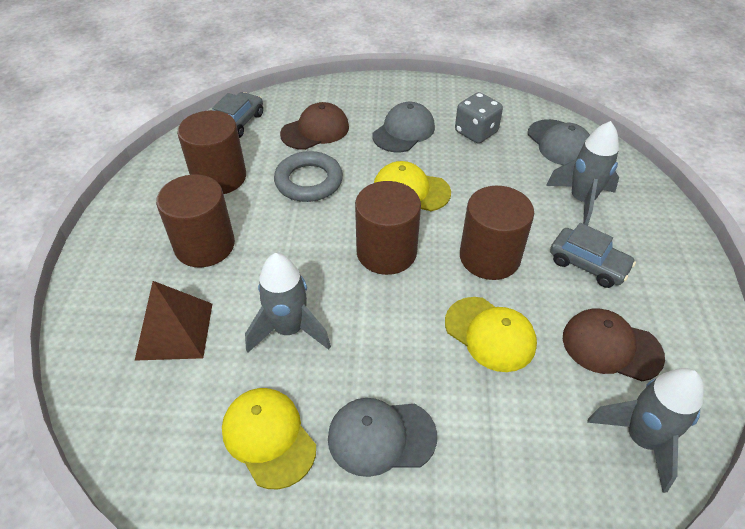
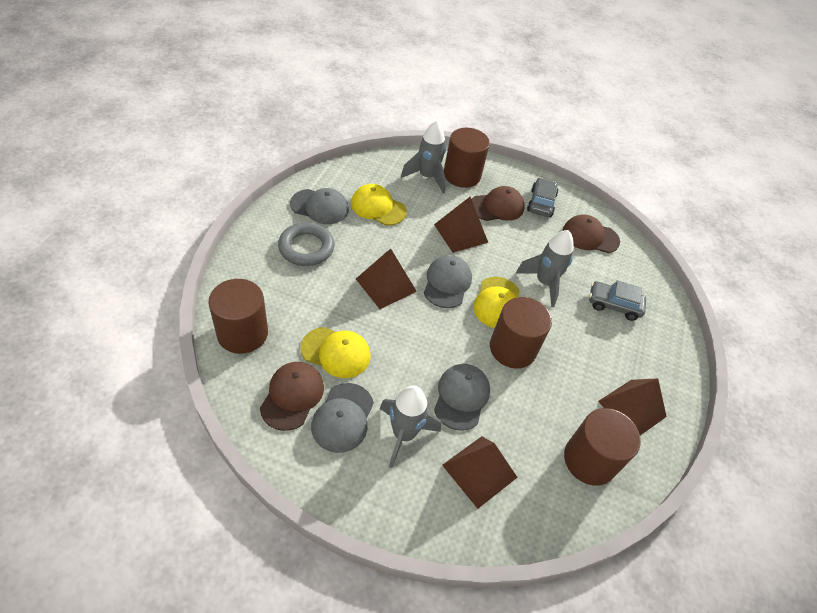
brown cap: [280,102,349,150] [563,309,665,381] = 2 -> [260,362,324,431] [472,186,525,221] [563,214,620,253] = 3
brown pyramid: [134,281,212,361] = 1 -> [356,248,417,309] [434,197,488,253] [442,436,518,509] [598,378,667,435] = 4
grey cap: [328,398,437,477] [372,102,435,152] [528,119,590,165] = 3 -> [290,188,349,224] [311,383,374,453] [424,255,472,308] [434,364,490,431] = 4
grey dice: [455,92,503,143] = 1 -> none = 0

